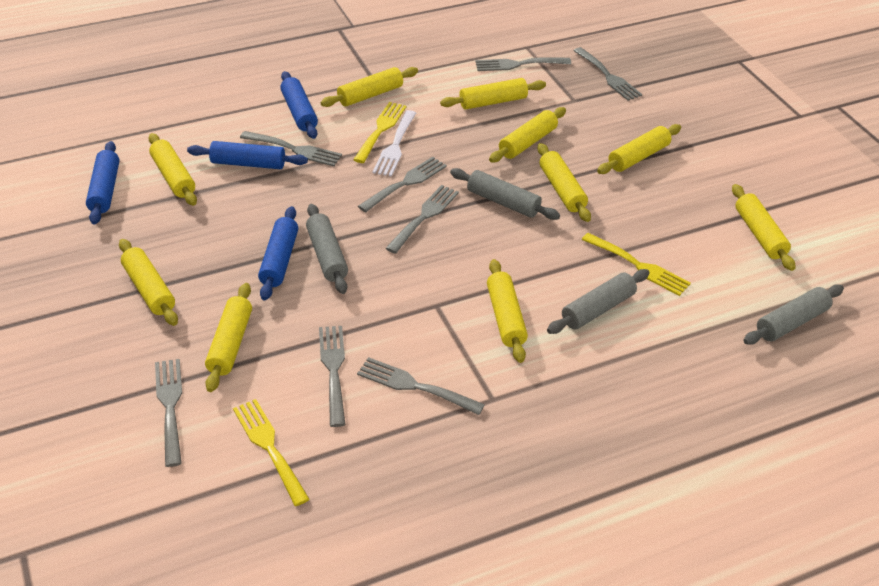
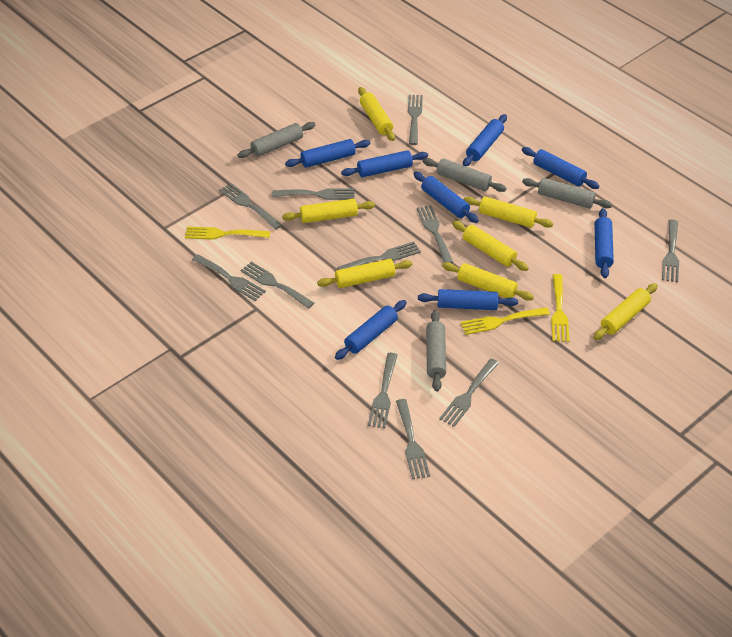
blue rolling pin: [86,141,119,225] [187,141,308,169] [258,206,298,301] [280,71,318,139] = 4 -> [285,139,370,168] [335,300,407,360] [341,150,428,177] [413,171,479,223] [418,289,518,310] [463,114,507,166] [522,147,599,189] [594,208,614,278] = 8
grey fork: [155,359,182,467] [240,131,342,166] [319,326,345,427] [357,357,485,415] [358,157,447,212] [386,185,459,254] [475,57,571,71] [573,47,642,101] = 8 -> [192,254,266,301] [219,183,282,229] [241,261,314,309] [272,188,354,200] [337,242,421,270] [368,353,398,428] [396,399,430,479] [408,95,423,145] [417,205,453,263] [439,359,499,427] [662,220,679,282] = 11
white fork: [373,110,416,177] = 1 -> none = 0
yellow rolling pin: [119,239,178,326] [148,133,197,206] [205,283,252,392] [320,67,418,107] [440,78,546,110] [487,259,528,363] [489,107,566,162] [537,143,591,222] [597,124,681,174] [732,184,795,271] = 10 -> [282,199,375,223] [317,259,412,288] [358,87,395,141] [442,262,534,301] [452,221,529,271] [463,197,553,228] [593,283,658,340] = 7

